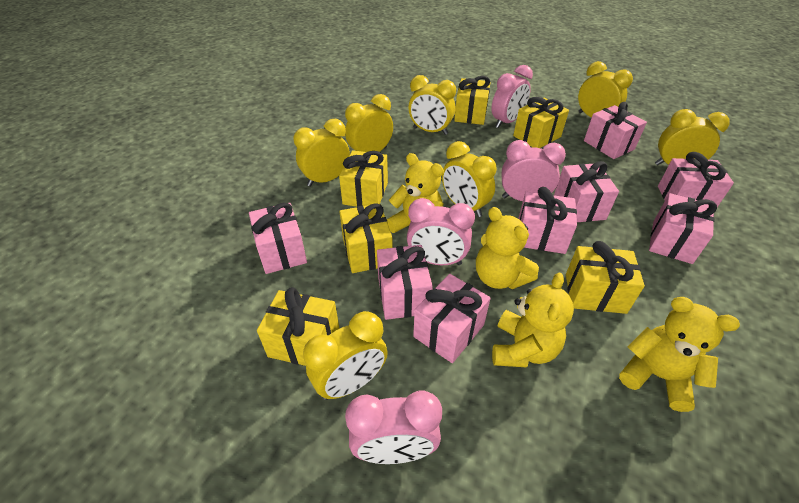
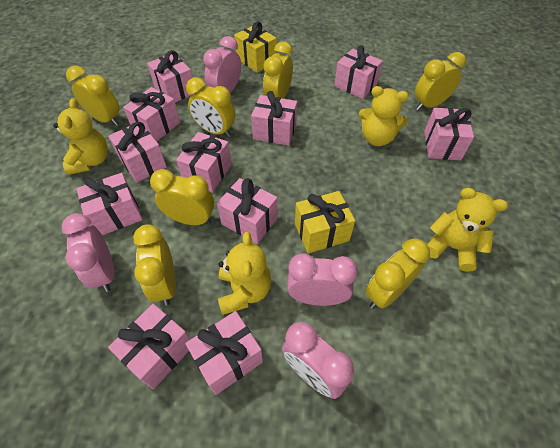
pink gift: [249,202,307,274] [377,245,433,320] [413,274,491,363] [518,187,577,254] [554,161,619,222] [584,102,647,159] [649,193,717,264] [658,152,734,207] = 8 -> [76,173,143,235] [108,122,167,182] [108,304,190,389] [123,87,180,142] [147,50,192,103] [176,132,232,193] [185,311,263,395] [217,178,278,244] [251,91,297,146] [334,45,383,99] [424,108,474,160] = 11
yellow gift: [257,287,340,366] [339,150,388,207] [339,203,393,273] [454,76,491,125] [513,97,569,148] [566,241,645,314] = 6 -> [234,21,277,73] [295,191,355,254] = 2

